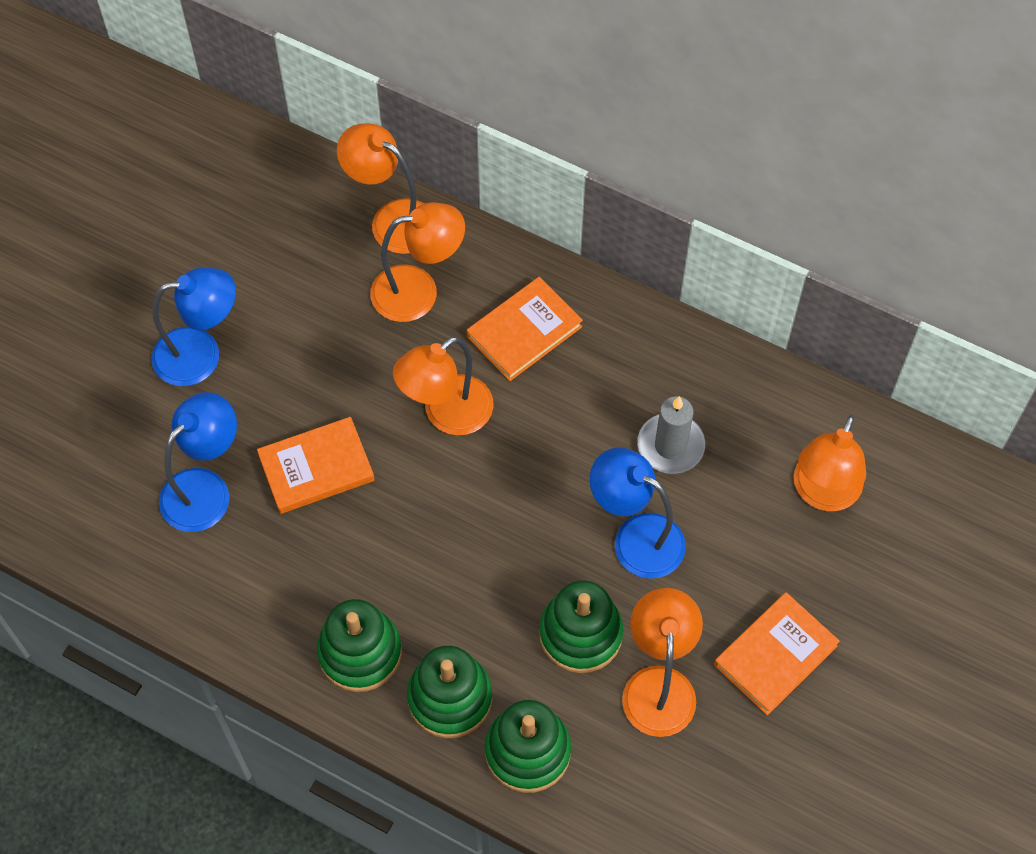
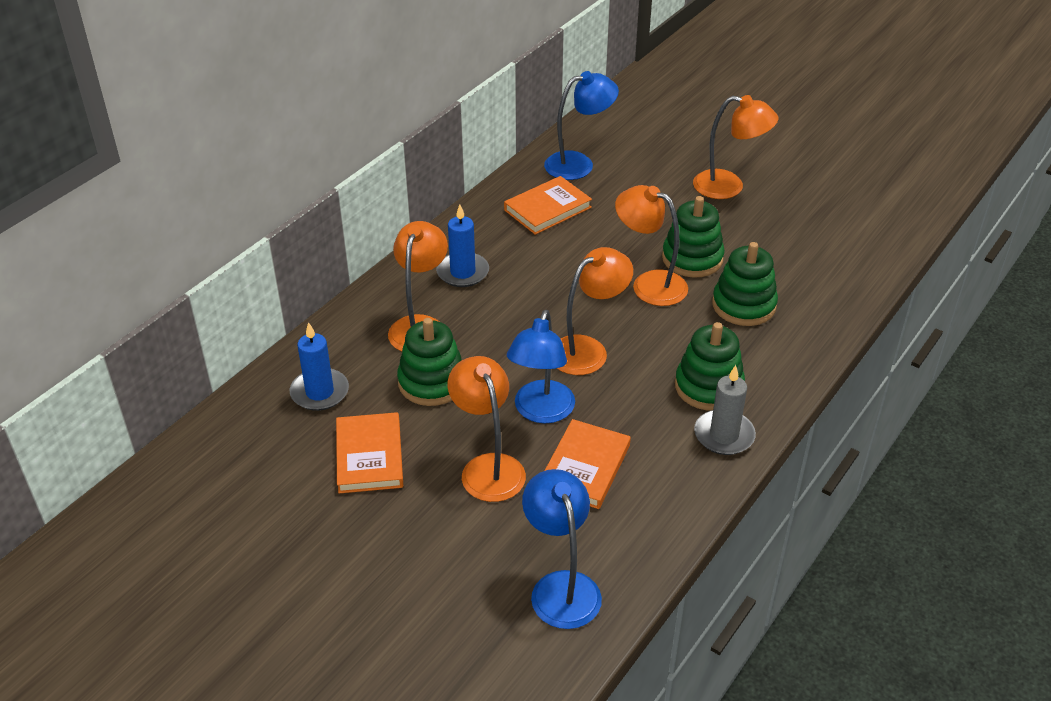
blue candle: none = 0 -> [290,322,349,411] [436,204,489,287] = 2

